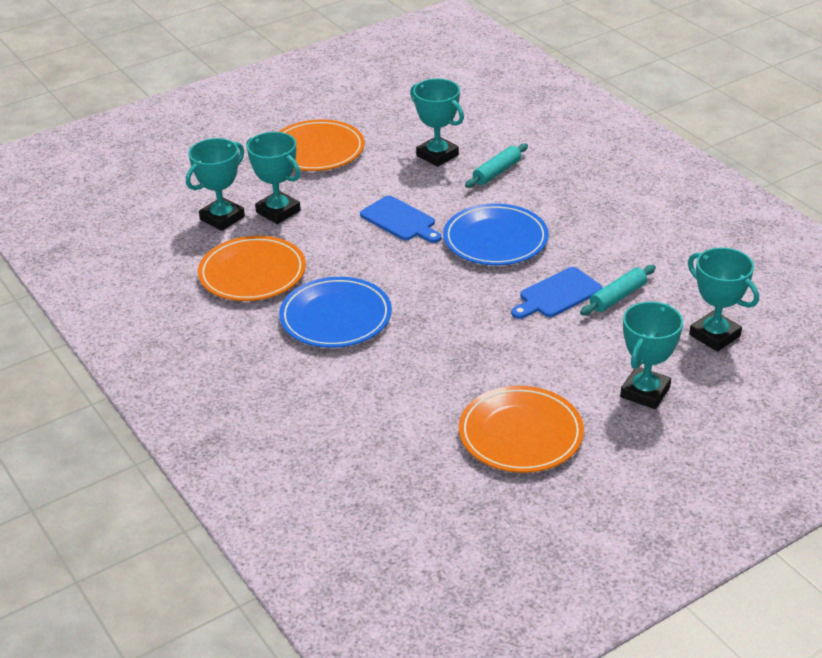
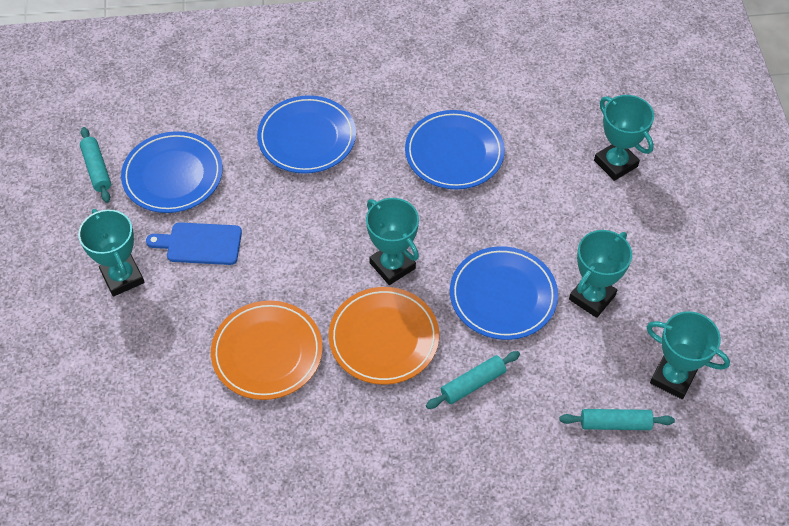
blue cutting board: [360,196,441,243] [511,267,602,319] = 2 -> [146,222,242,265] = 1
blue plate: [279,277,392,348] [443,204,549,265] = 2 -> [121,131,223,213] [257,95,356,174] [405,110,505,189] [450,246,558,340] = 4
orange plate: [198,236,306,301] [279,119,365,171] [459,386,584,473] = 3 -> [211,301,323,400] [329,287,439,385] = 2
turquoise rolling pin: [465,143,528,188] [580,265,656,315] = 2 -> [80,127,111,203] [426,351,520,409] [560,409,675,430] = 3

